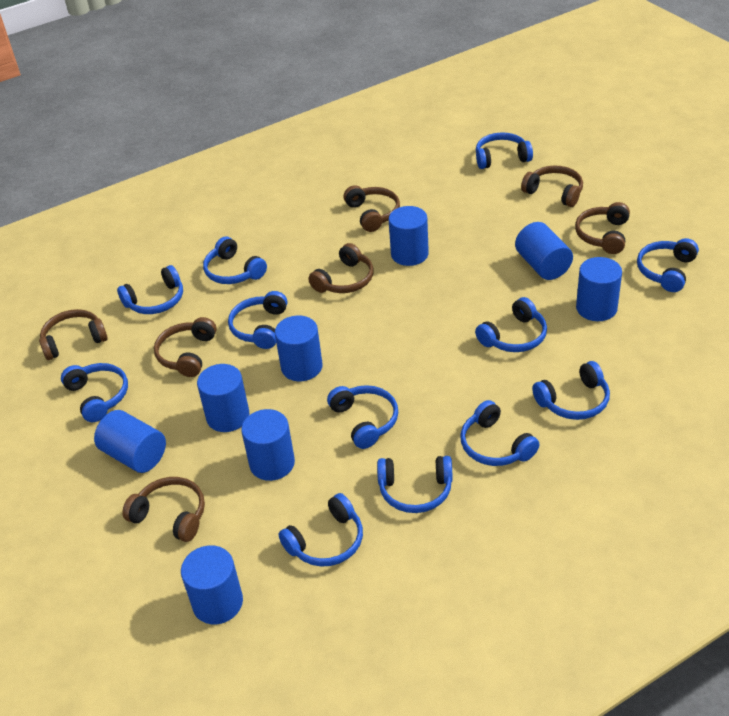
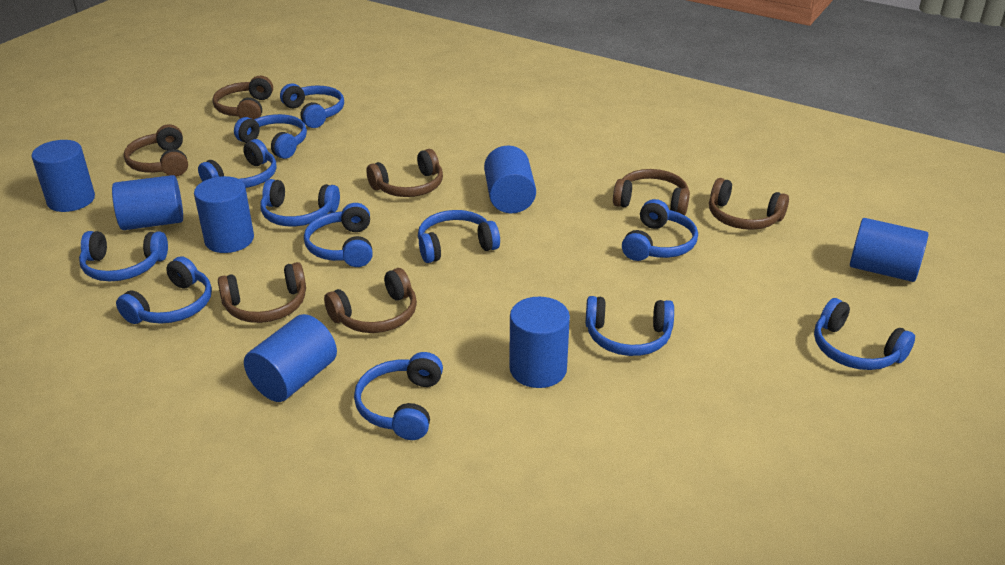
blue cylinder: [94,410,166,473] [181,545,243,624] [197,364,249,432] [241,409,295,481] [275,315,323,381] [389,206,429,266] [515,222,573,280] [576,257,622,321] = 8 -> [31,140,95,212] [112,175,183,230] [194,176,254,253] [244,314,337,402] [484,146,536,213] [509,297,570,388] [850,218,928,282] = 7

